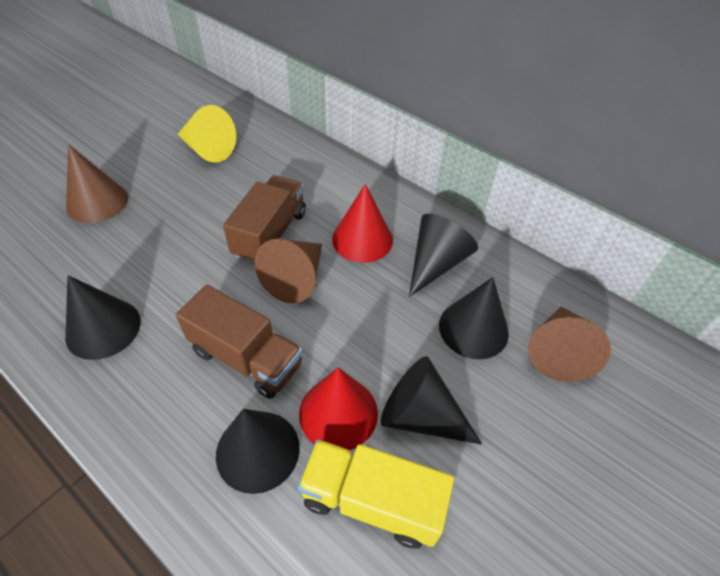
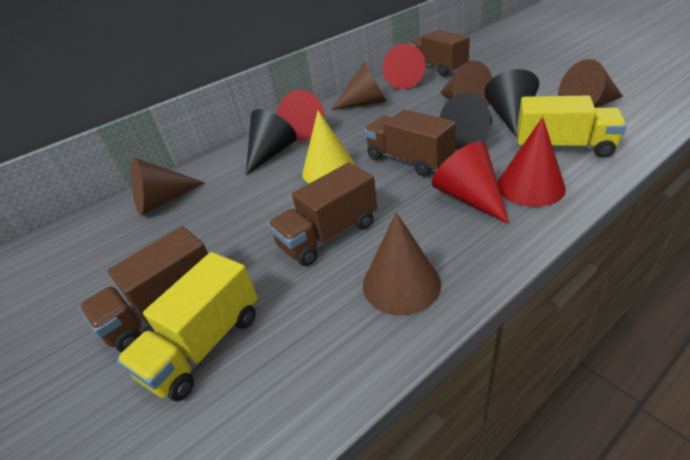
black cone: [65,275,141,360] [216,409,300,494] [381,356,482,445] [409,214,478,297] [439,277,509,359] = 5 -> [246,109,297,175] [440,93,492,150] [484,69,539,138] = 3
brown cone: [66,145,128,223] [255,239,322,303] [528,306,611,382] = 3 -> [131,157,205,215] [331,62,387,110] [363,212,441,315] [440,61,493,104] [558,59,623,108] = 5
brown truck: [176,285,303,399] [223,175,306,264] = 2 -> [79,226,208,352] [268,163,377,266] [364,109,456,177] [409,30,470,76] = 4
red cone: [299,367,378,450] [332,184,393,263] = 2 -> [277,90,325,141] [383,44,425,89] [432,141,509,224] [497,117,566,207] = 4
yellow truck: [298,439,454,548] = 1 -> [117,252,258,401] [517,95,627,158] = 2

